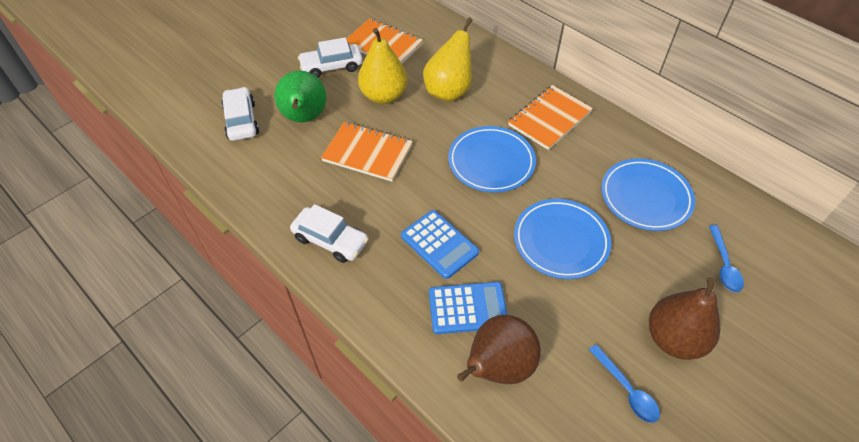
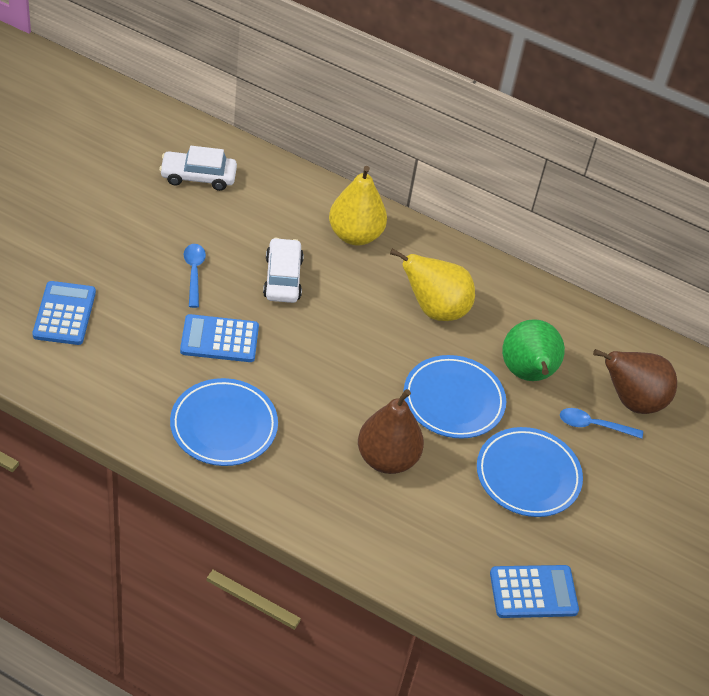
blue calculator: [401,210,479,279] [429,282,508,334] = 2 -> [32,281,96,345] [180,314,259,362] [490,565,579,618] = 3
orange notebook: [321,122,413,182] [347,18,423,64] [508,85,593,150] = 3 -> none = 0
white car: [221,87,259,141] [290,204,369,263] [298,37,363,78] = 3 -> [159,146,237,191] [263,238,304,303] = 2

